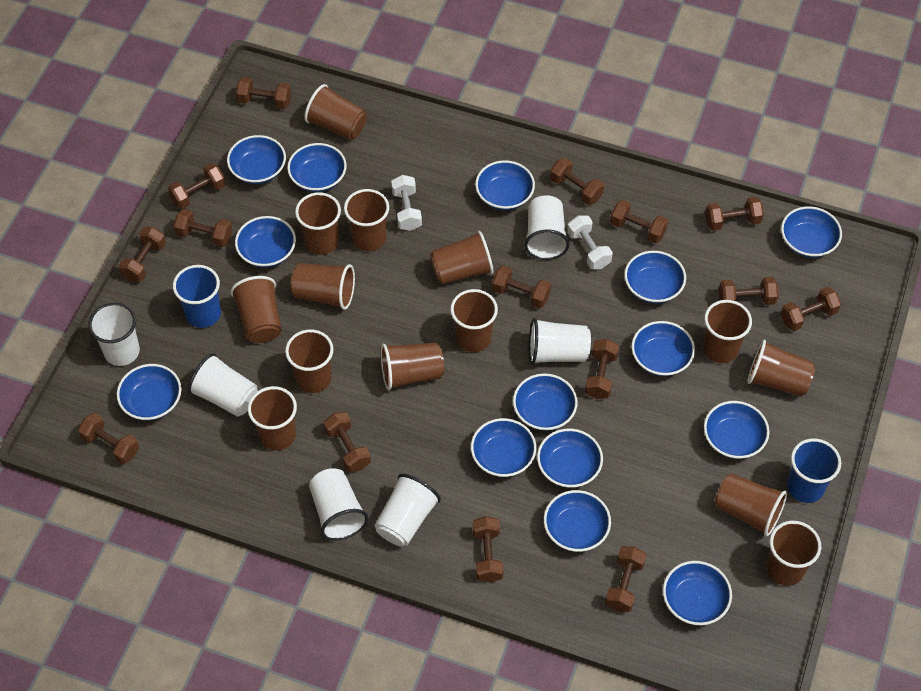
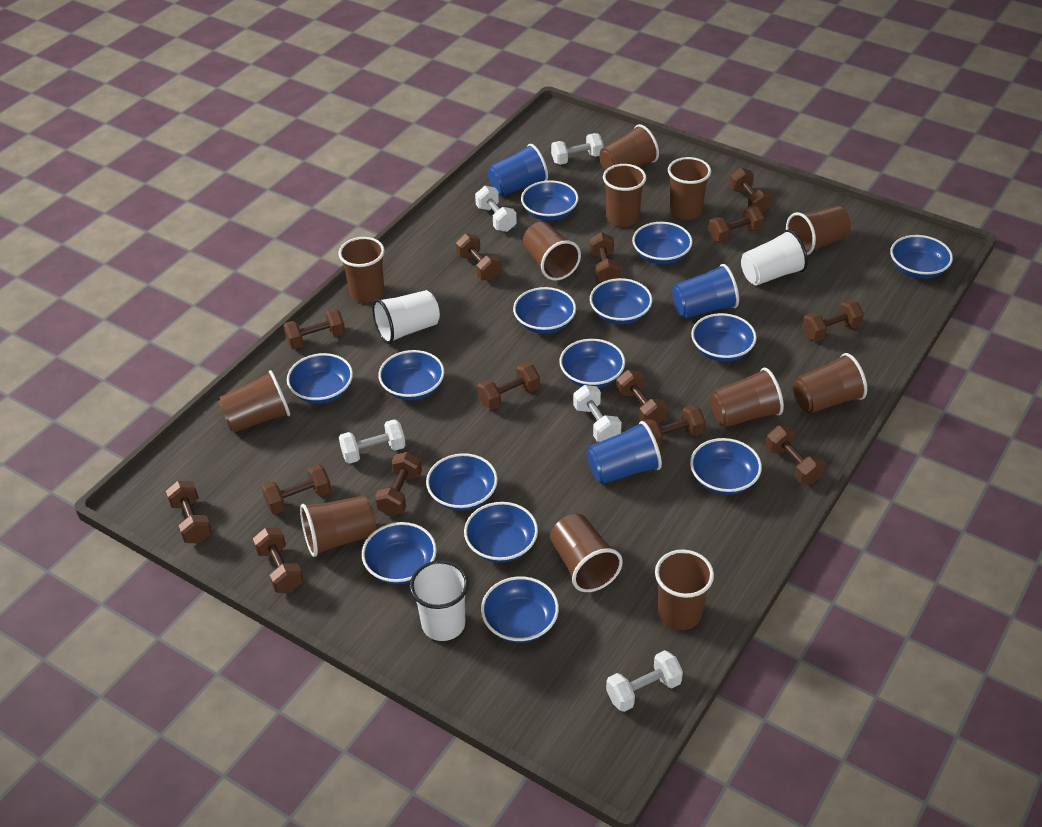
blue cup: [173,265,221,328] [787,438,841,503] = 2 -> [488,144,548,196] [587,421,662,484] [672,264,739,318] = 3
brown cup: [231,276,282,343] [248,386,297,450] [285,329,333,393] [291,263,355,310] [295,192,341,255] [304,84,367,140] [344,189,389,251] [380,342,444,390] [430,231,494,284] [450,289,498,352] [703,300,752,363] [715,473,787,537] [747,339,816,397] [766,521,821,586] = 14 -> [218,370,290,432] [300,496,376,557] [339,237,385,303] [523,222,581,281] [550,514,623,592] [599,124,659,171] [603,164,646,227] [655,549,714,630] [668,157,711,220] [710,368,784,427] [786,206,851,255] [793,353,867,414] = 12
brown dumbbell: [78,413,139,464] [119,227,166,282] [168,163,225,209] [173,209,232,247] [236,77,291,109] [324,412,371,472] [473,516,504,582] [492,265,551,308] [550,158,604,205] [585,339,619,399] [605,546,646,612] [610,199,668,243] [705,197,764,231] [719,277,779,305] [781,287,841,331] = 15 -> [166,481,212,543] [253,528,303,593] [262,464,331,514] [283,308,345,349] [375,452,422,516] [456,234,501,281] [477,363,540,410] [589,232,620,282] [616,370,667,424] [643,405,706,448] [708,206,765,243] [729,168,773,213] [766,426,825,484] [802,300,864,341] = 14
white cup: [88,303,140,366] [188,353,258,417] [309,468,368,541] [374,474,441,546] [524,195,570,260] [529,318,591,365] = 6 -> [372,290,440,344] [410,560,469,641] [741,230,808,285] = 3
white dumbbell: [391,175,422,231] [567,215,613,269] = 2 -> [339,419,405,464] [475,186,517,232] [551,133,603,165] [573,385,622,442] [606,650,683,712] = 5

